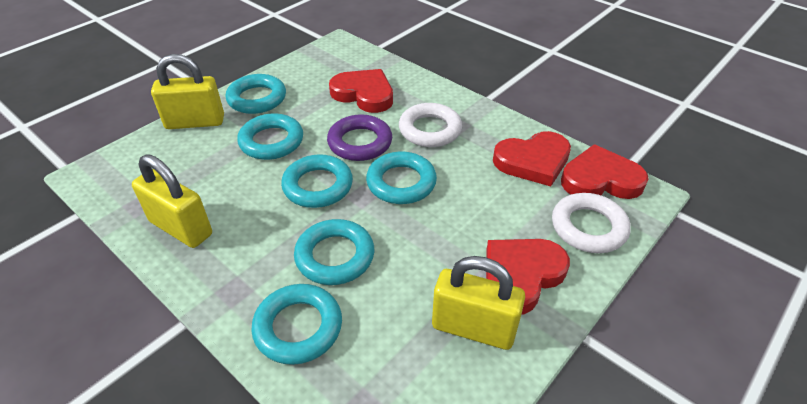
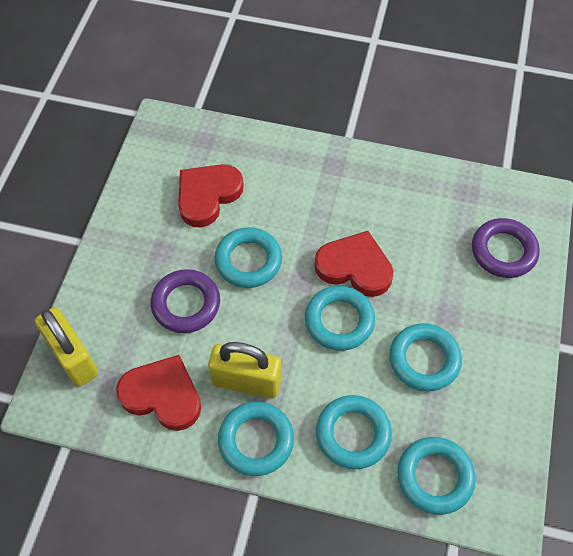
purple ring: [327,114,392,161] = 1 -> [151,269,220,333] [472,218,540,278] = 2
red heart: [329,69,393,113] [486,239,570,315] [493,131,571,187] [561,144,649,199] = 4 -> [116,355,201,431] [178,164,244,228] [314,231,393,297] = 3
white ring: [399,103,462,147] [552,193,631,253] = 2 -> none = 0
yellow padlock: [132,154,212,248] [151,54,224,129] [432,256,525,350] = 3 -> [35,307,98,387] [208,342,281,398] = 2

